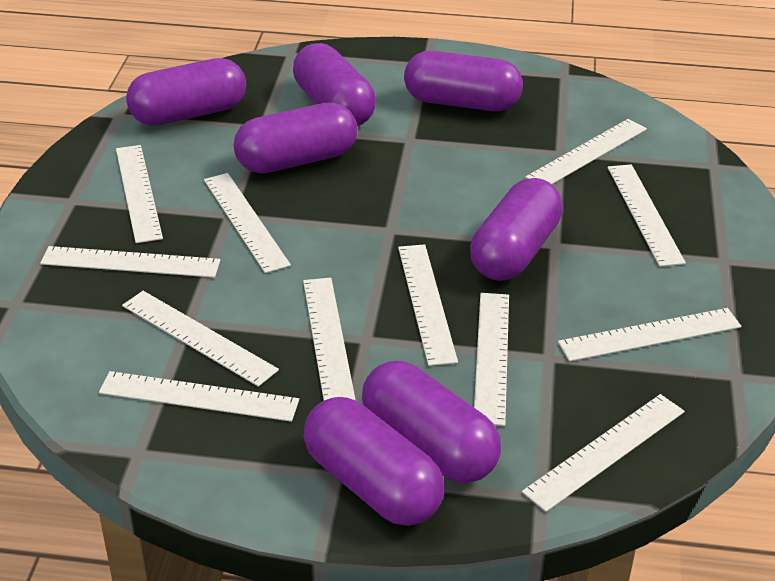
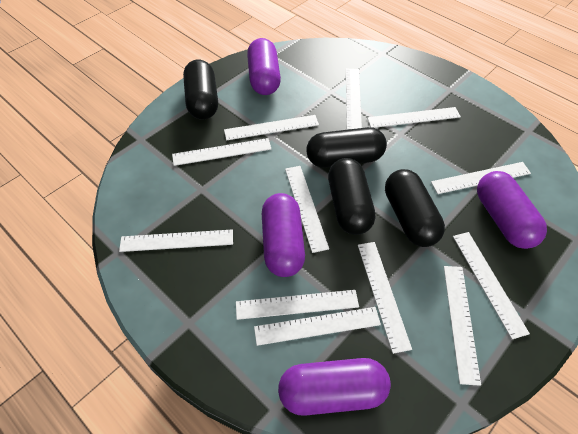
black capsule: none = 0 -> [183,59,218,119] [306,127,387,168] [328,158,375,235] [385,169,445,247] = 4
purple capsule: [126,58,246,126] [234,102,357,173] [293,43,376,126] [303,397,444,526] [362,361,501,483] [404,51,523,111] [470,178,563,281] = 7 -> [247,38,281,95] [262,193,305,277] [278,358,391,416] [477,171,547,249] = 4

